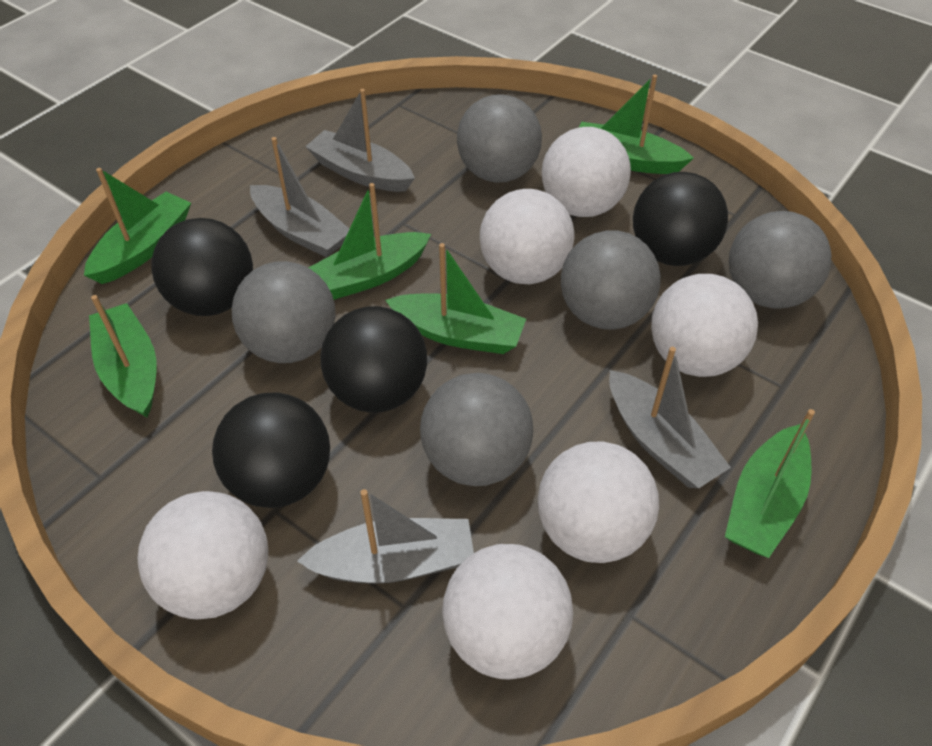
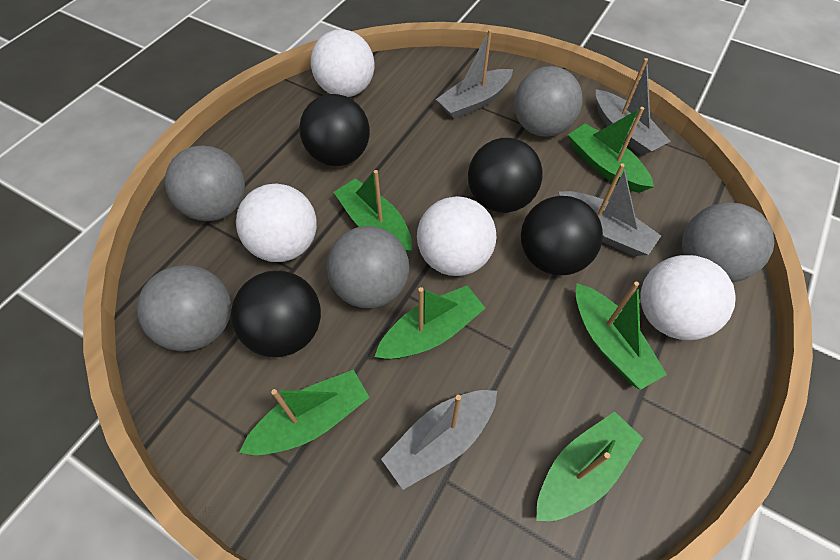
white ball: [137,491,268,619] [442,544,573,679] [480,189,574,284] [538,442,659,563] [542,127,631,217] [651,274,758,377] = 6 -> [236,184,317,262] [311,29,374,97] [417,196,496,276] [640,255,736,340] = 4

